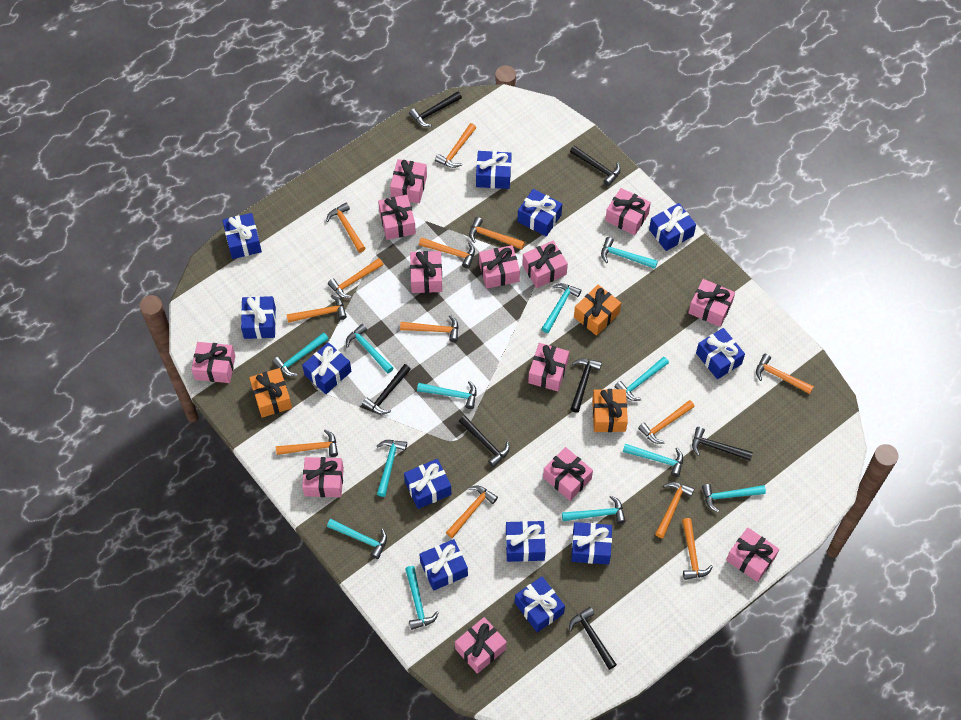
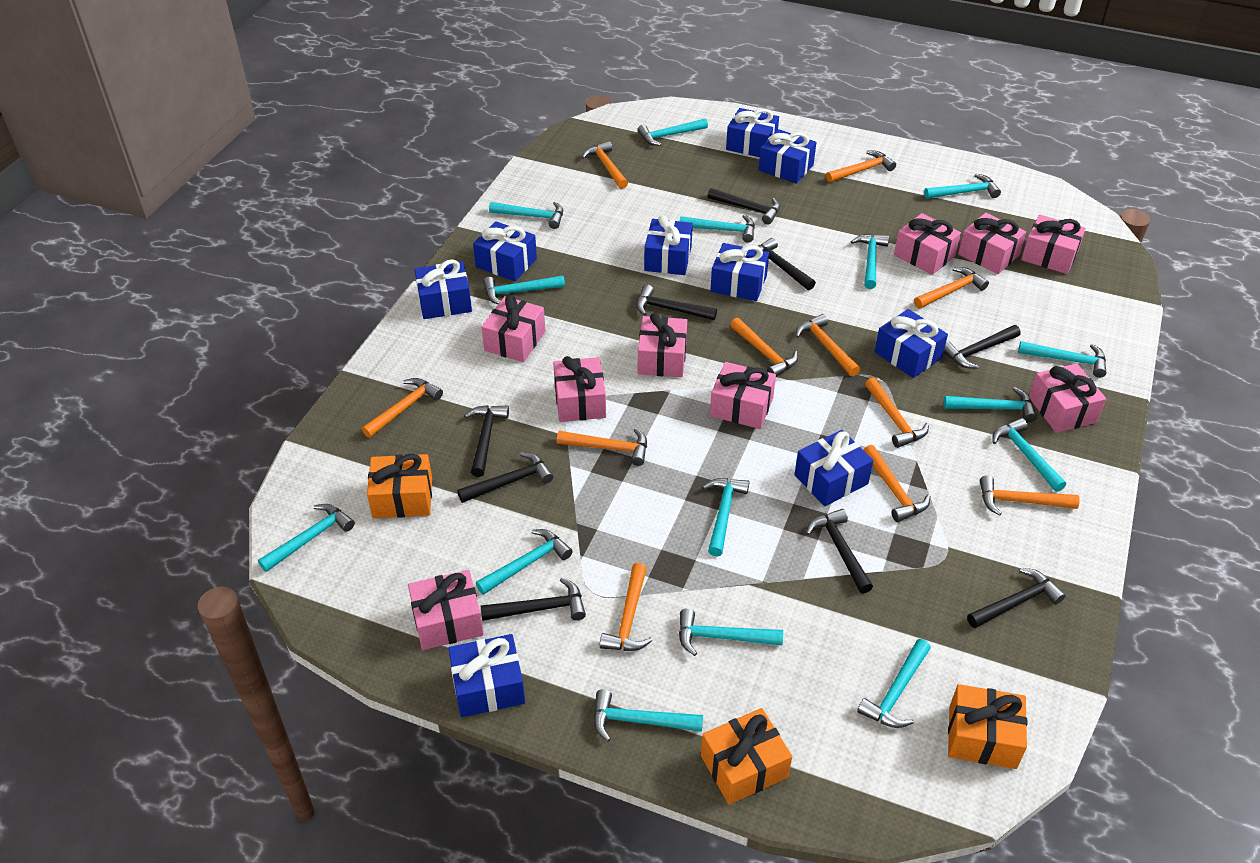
black hammer: [362,364,411,414] [409,91,462,127] [459,415,510,467] [569,607,617,670] [570,145,621,186] [571,358,602,413] [692,427,753,460] = 7 -> [457,452,553,503] [465,405,509,477] [480,578,586,621] [636,285,717,320] [708,188,780,224] [758,238,816,290] [806,509,873,594] [943,325,1021,369] [967,568,1066,628] = 9
blue gift: [223,213,262,259] [241,296,276,339] [302,342,351,394] [404,459,451,509] [419,539,468,591] [476,151,512,189] [506,521,546,562] [515,576,565,632] [517,189,562,237] [571,522,612,565] [649,203,696,251] [696,328,745,379] = 12 -> [415,259,472,319] [448,634,525,717] [473,221,537,281] [644,215,693,275] [710,243,769,301] [726,108,779,157] [759,129,816,184] [795,430,873,506] [875,309,948,378] = 9
orange hammer: [276,429,338,457] [286,295,347,323] [326,202,365,252] [328,258,384,298] [400,315,459,342] [419,237,475,268] [435,123,476,168] [446,486,498,538] [469,217,525,249] [638,400,695,444] [655,482,695,538] [682,518,713,580] [756,354,814,394] = 13 -> [362,378,443,438] [557,428,647,466] [582,141,628,189] [600,563,652,651] [730,318,798,377] [796,314,860,376] [826,151,896,182] [863,445,931,522] [865,377,929,448] [914,267,989,308] [980,475,1080,516] = 11
pink gift: [191,342,235,383] [302,457,344,497] [378,195,416,240] [390,159,427,203] [410,251,442,293] [455,617,507,674] [479,245,520,289] [522,241,568,288] [528,343,569,391] [543,447,593,501] [605,188,651,235] [688,279,735,327] [726,528,779,582] = 13 -> [408,570,484,650] [481,295,545,362] [553,356,606,422] [638,313,687,377] [710,362,776,429] [894,213,961,275] [958,213,1026,274] [1021,215,1086,274] [1029,363,1106,433] = 9
turquoise hammer: [272,332,329,376] [327,519,387,559] [346,324,393,374] [377,440,407,497] [405,566,439,630] [417,381,477,409] [542,283,581,333] [562,495,626,524] [601,237,658,269] [615,357,669,401] [623,444,683,477] [702,484,766,512] = 12 -> [258,504,355,572] [476,529,573,595] [483,275,565,304] [489,202,563,229] [593,690,703,741] [637,118,708,146] [679,609,783,656] [680,215,755,243] [702,478,749,556] [851,234,889,289] [857,639,931,728] [924,174,1001,199] [943,387,1037,422] [992,418,1066,492] [1018,341,1107,378] = 15

